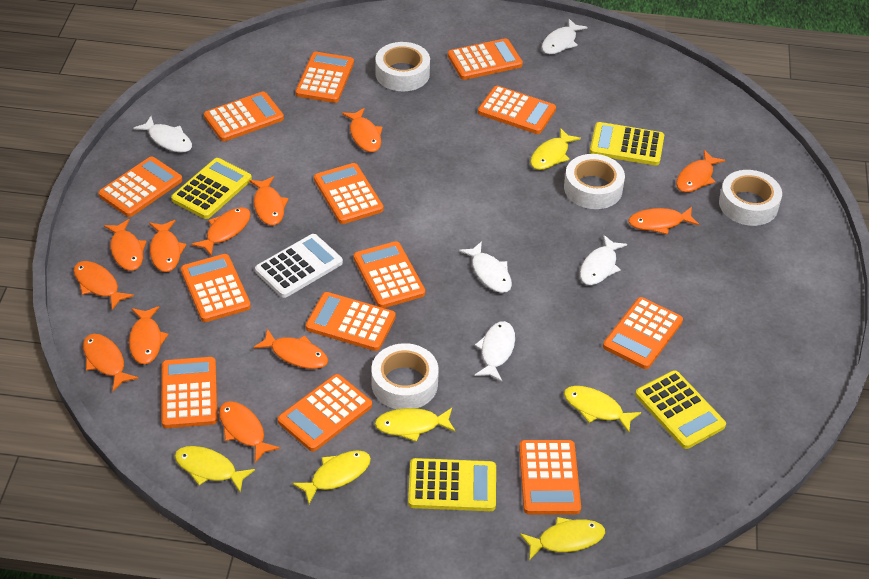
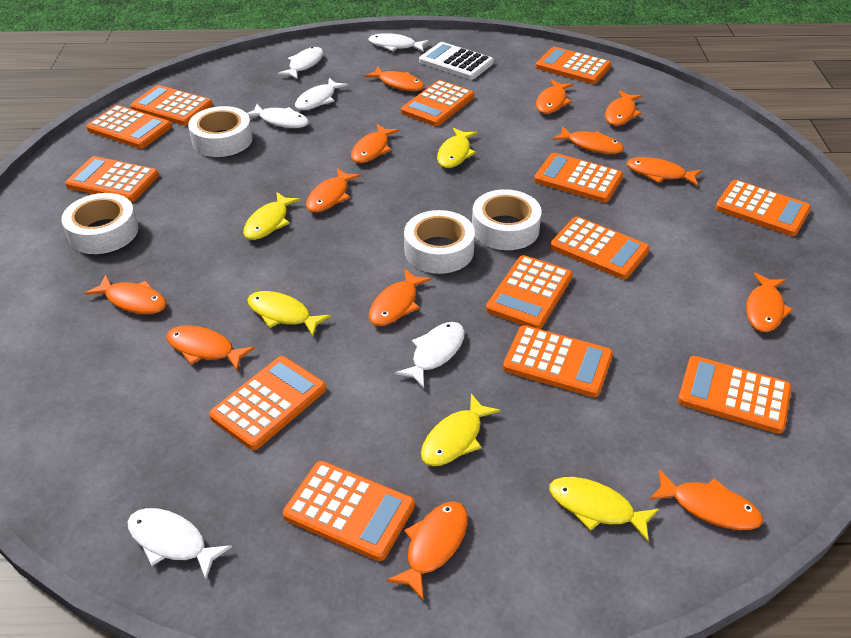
orange fish: [74,261,134,310] [83,334,139,391] [104,219,147,271] [129,306,169,364] [149,220,187,272] [191,207,251,256] [219,401,280,463] [249,176,289,225] [253,328,328,369] [342,108,383,152] [628,207,699,235] [676,150,725,192] = 12 -> [85,274,167,314] [166,325,255,371] [306,168,361,213] [351,124,399,163] [364,67,424,91] [369,269,432,326] [386,501,468,601] [536,80,573,114] [552,126,624,154] [605,90,642,126] [626,157,702,186] [649,469,763,530] [746,272,793,332] = 13
white fish: [134,116,192,153] [459,241,512,293] [474,321,515,382] [542,19,588,54] [580,235,627,285] = 5 -> [128,508,232,579] [247,104,309,128] [277,47,323,79] [295,78,348,110] [368,33,429,52] [395,322,465,388] = 6
yellow calculator: [171,158,252,219] [408,458,496,511] [590,122,664,165] [635,370,726,449] = 4 -> none = 0
yellow fish: [175,446,255,492] [292,450,371,504] [375,408,455,442] [520,517,605,560] [530,128,581,170] [564,386,641,433] = 6 -> [243,192,301,240] [247,291,331,336] [421,394,501,466] [437,128,477,168] [549,477,659,541] = 5

